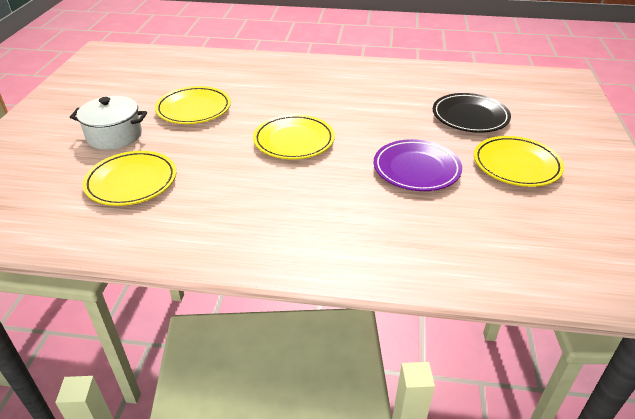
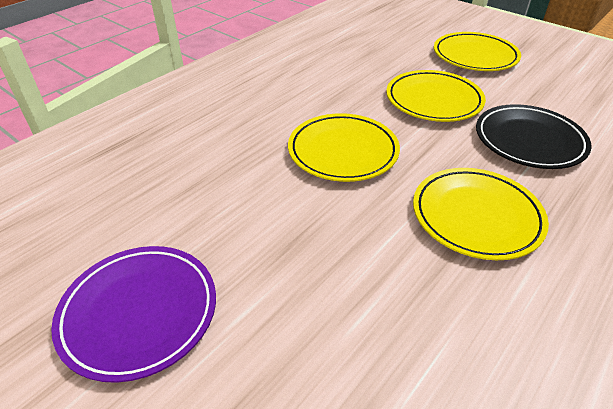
white pot: [70,96,147,150] = 1 -> none = 0

